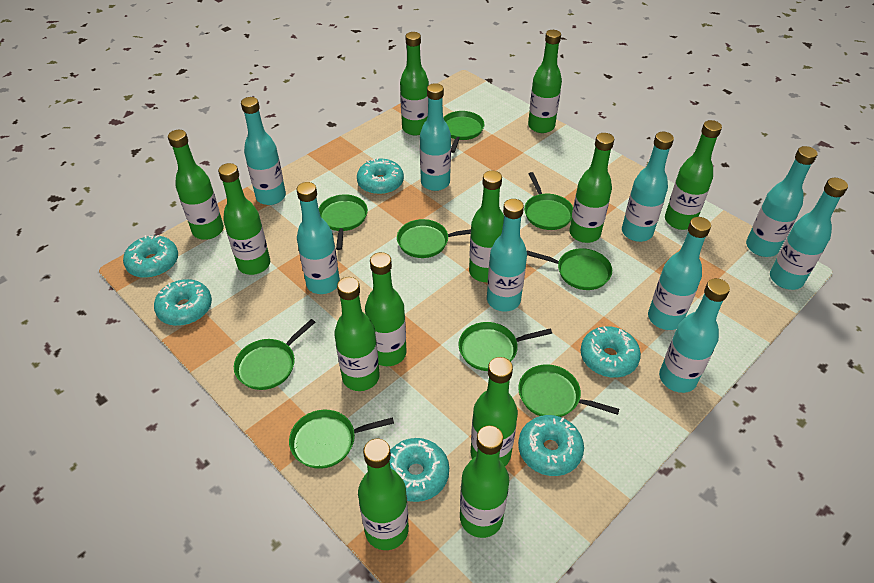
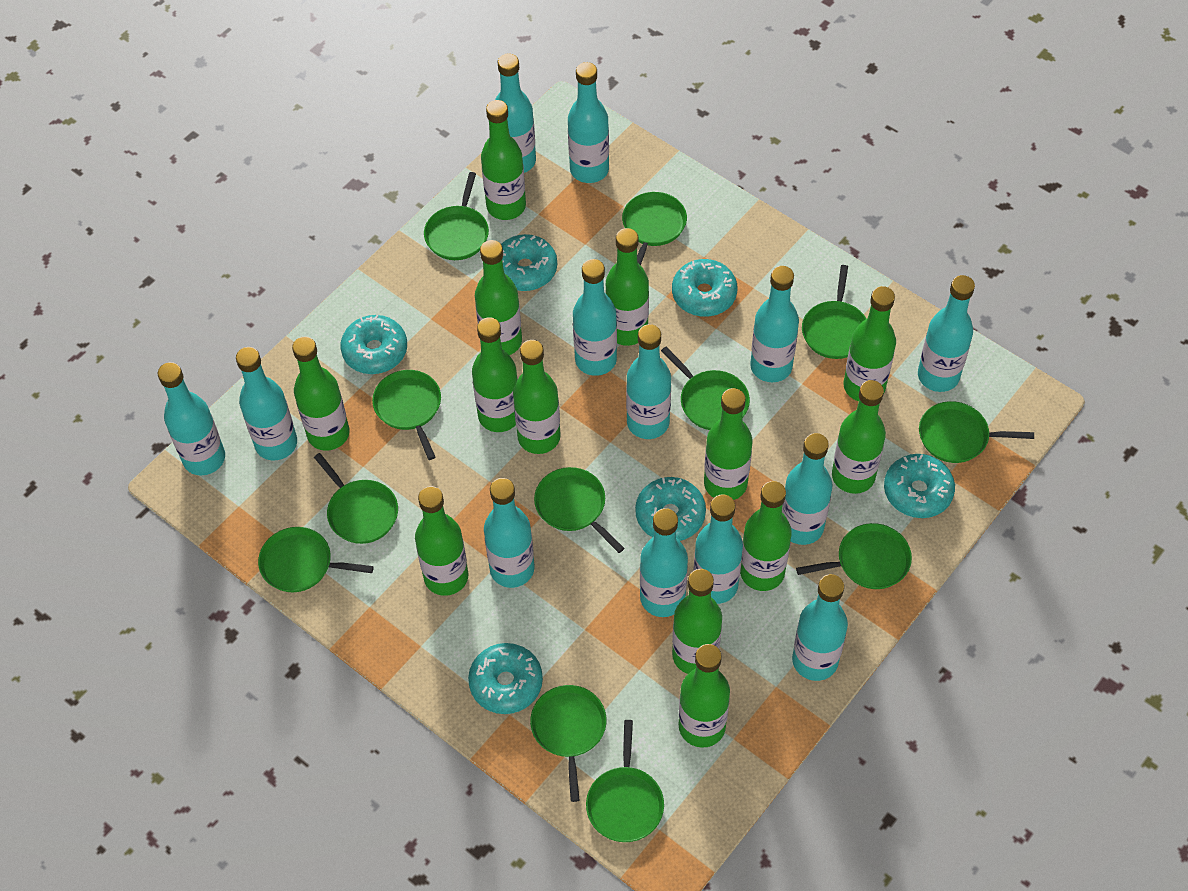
green bottle: [168,130,224,240] [218,163,270,275] [334,277,380,391] [358,439,409,550] [365,252,407,366] [400,32,429,136] [460,425,509,538] [469,171,504,282] [471,357,518,466] [528,30,562,133] [569,133,614,243] [665,120,722,230] = 12 -> [292,336,349,451] [415,486,469,596] [472,317,518,432] [475,240,522,355] [481,100,526,220] [513,340,561,454] [605,228,649,346] [672,569,722,674] [679,644,730,748] [704,388,753,500] [740,481,792,591] [832,380,886,494] [844,286,896,401] = 13
green pan: [234,319,315,390] [289,410,394,469] [319,194,368,250] [397,219,471,258] [443,111,484,153] [459,322,552,371] [518,364,619,417] [524,172,573,230] [527,248,612,290] = 9 -> [258,527,374,592] [314,453,398,544] [372,370,441,460] [424,172,489,260] [530,685,606,802] [534,467,624,553] [586,720,664,842] [622,192,687,265] [661,347,750,430] [796,523,912,589] [802,265,866,359] [919,401,1034,463] = 12
turquoise bottle: [241,97,286,205] [297,182,340,294] [420,83,451,191] [487,199,527,311] [622,132,674,242] [648,217,711,330] [659,278,730,393] [746,146,818,257] [770,178,848,290] = 9 -> [158,362,225,476] [236,347,297,460] [484,478,534,588] [495,54,536,173] [568,62,609,183] [573,259,617,376] [626,324,671,439] [640,508,688,617] [694,494,743,604] [750,266,799,382] [782,433,832,545] [792,574,848,681] [918,275,975,392] = 13

